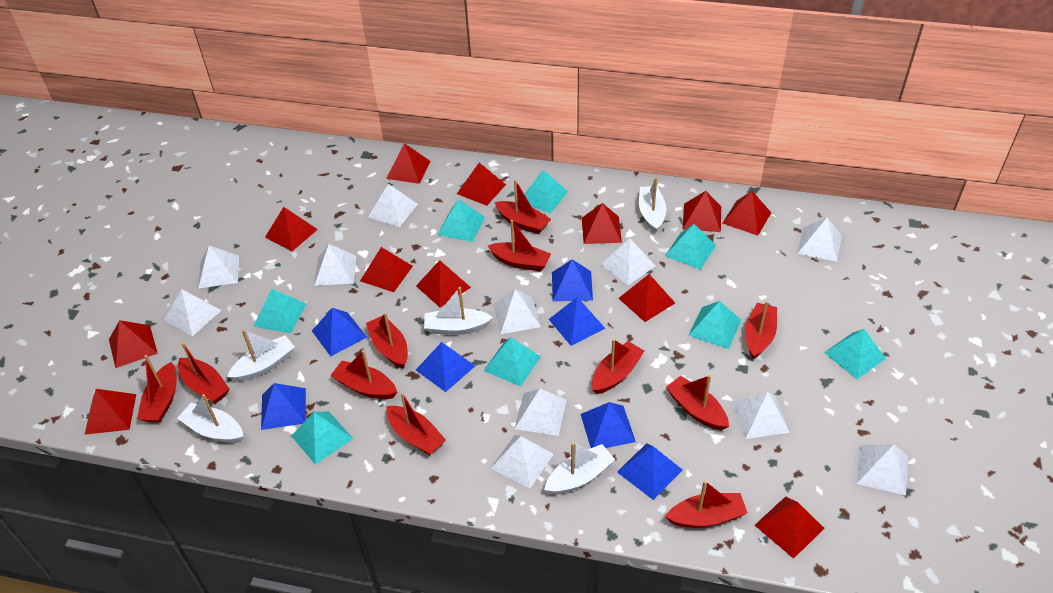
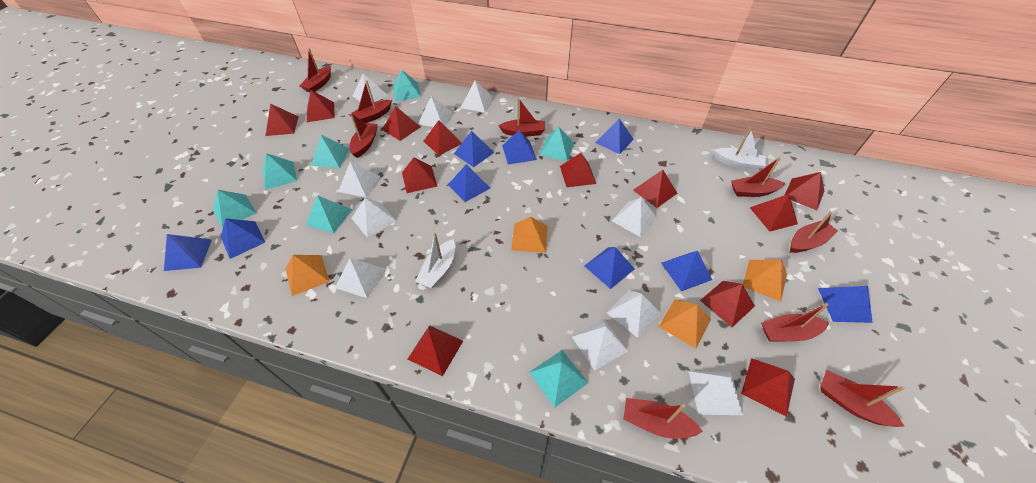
blue pyramid: [261,383,306,430] [312,308,367,356] [416,342,475,392] [549,298,605,346] [552,259,593,301] [580,402,636,448] [617,443,682,500] = 7 -> [164,234,212,271] [221,218,265,259] [448,164,490,202] [454,131,494,167] [502,130,537,164] [585,247,634,289] [595,118,634,154] [661,251,712,291] [818,286,873,323] = 9
orange pyramid: none = 0 -> [286,255,330,296] [511,217,548,253] [659,299,711,348] [743,260,787,302] = 4
red boat: [137,355,177,423] [178,343,229,404] [331,350,397,399] [366,313,408,369] [386,392,446,455] [488,220,551,271] [495,179,551,234] [592,339,644,394] [665,481,748,528] [666,375,729,431] [745,301,777,359] = 11 -> [300,48,331,92] [349,80,392,123] [350,113,378,158] [498,98,545,137] [623,398,703,439] [731,157,785,197] [761,303,829,342] [790,211,838,253] [820,370,905,427] = 9
turquoise pyramid: [253,289,307,333] [292,411,353,464] [437,199,485,242] [484,337,541,386] [524,170,568,213] [665,224,716,270] [688,301,741,349] [824,329,886,379] = 8 -> [213,189,256,228] [263,153,297,190] [306,195,352,233] [311,135,350,168] [393,70,421,101] [529,350,588,408] [539,127,574,161] = 7
white boat: [177,394,243,443] [227,330,295,382] [424,287,493,335] [544,442,615,494] [639,178,666,233] = 5 -> [415,232,455,288] [714,127,766,170] = 2
white pyramid: [164,289,222,336] [198,246,239,288] [314,244,356,286] [368,184,418,227] [490,435,554,488] [493,289,541,334] [515,388,567,436] [600,238,655,285] [733,391,790,439] [797,217,842,262] [856,444,908,495] = 11 -> [335,258,385,298] [338,162,380,197] [352,74,388,102] [352,198,396,238] [418,96,452,127] [461,81,493,112] [572,320,628,370] [607,289,660,338] [612,197,657,237] [689,371,743,415] = 10

